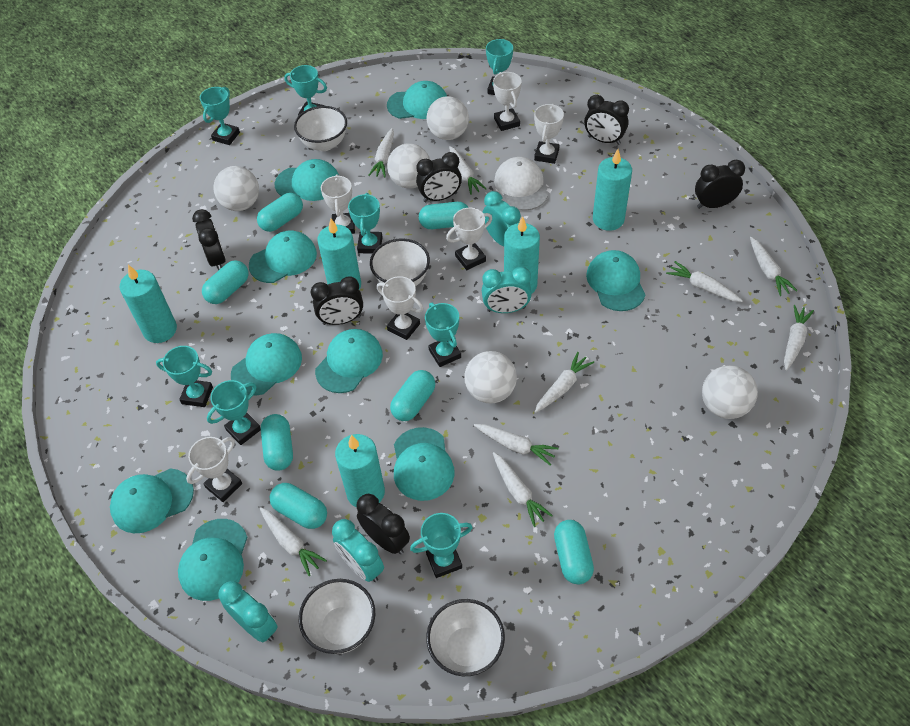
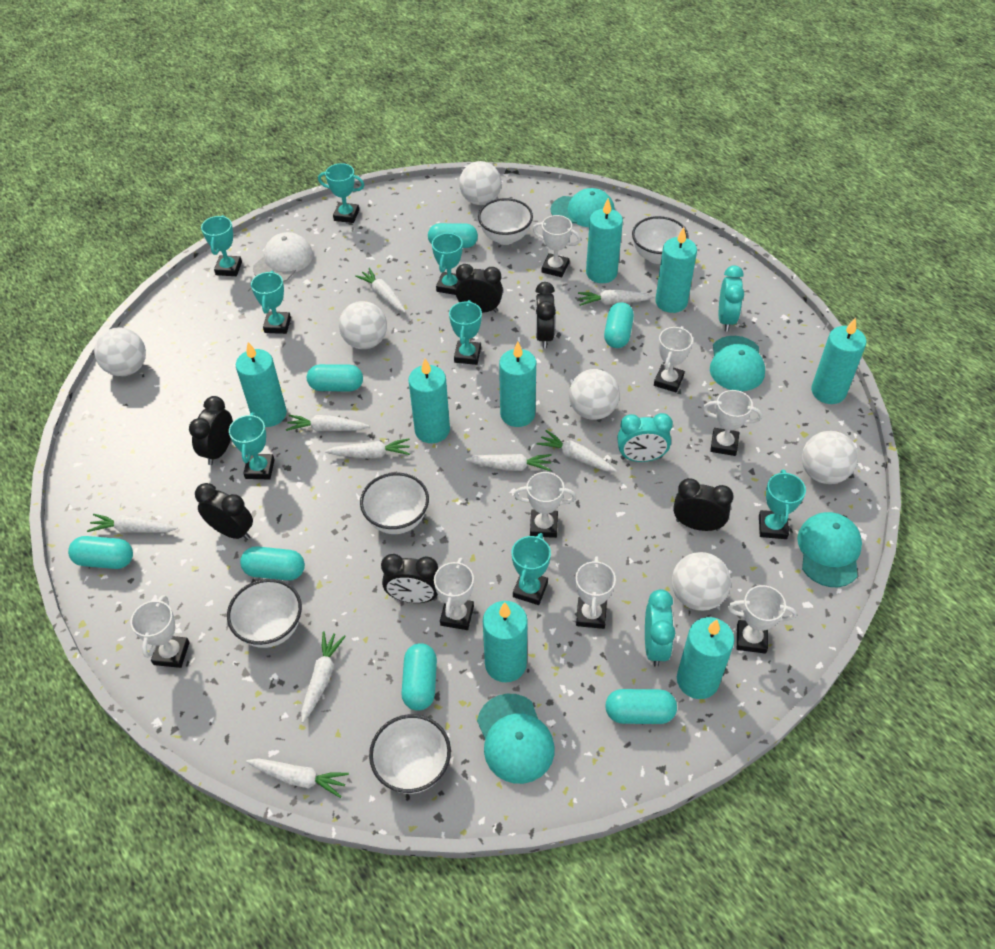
turquoise candle: [120,265,177,343] [318,219,361,290] [335,434,385,508] [504,216,540,293] [593,149,632,231] = 5 -> [236,342,287,427] [408,358,450,443] [483,601,528,682] [499,342,536,427] [586,198,623,283] [655,227,697,313] [677,617,734,699] [811,318,866,404] = 8
turquoise cap: [110,469,194,533] [178,519,247,601] [231,333,302,396] [249,230,317,283] [275,159,339,201] [315,329,383,393] [387,81,447,119] [394,427,455,501] [586,250,646,311] = 9 -> [477,694,555,784] [551,188,615,227] [710,336,765,391] [797,512,862,587] = 4
turquoise clock: [219,581,278,642] [332,519,384,582] [482,191,521,246] [482,267,532,313] = 4 -> [617,413,673,462] [645,589,675,667] [719,266,744,332] = 3
white ball: [214,166,259,211] [387,143,430,189] [427,96,469,140] [464,351,517,403] [702,365,758,419] = 5 -> [94,327,146,376] [339,301,387,349] [459,161,501,205] [569,369,620,420] [672,552,731,611] [802,431,858,484] = 6
white bowl: [294,106,347,151] [299,579,375,654] [370,238,430,286] [426,599,505,676] = 4 -> [227,579,302,648] [360,473,429,534] [369,714,451,794] [478,198,533,245] [632,216,689,264] = 5
white trophy: [186,437,242,502] [321,174,355,234] [377,276,423,340] [446,208,492,270] [493,72,522,131] [534,104,564,164] = 6 -> [131,595,190,668] [434,558,474,630] [514,472,576,538] [533,215,581,277] [575,557,616,629] [654,326,693,392] [703,390,762,456] [728,585,797,654] = 8

